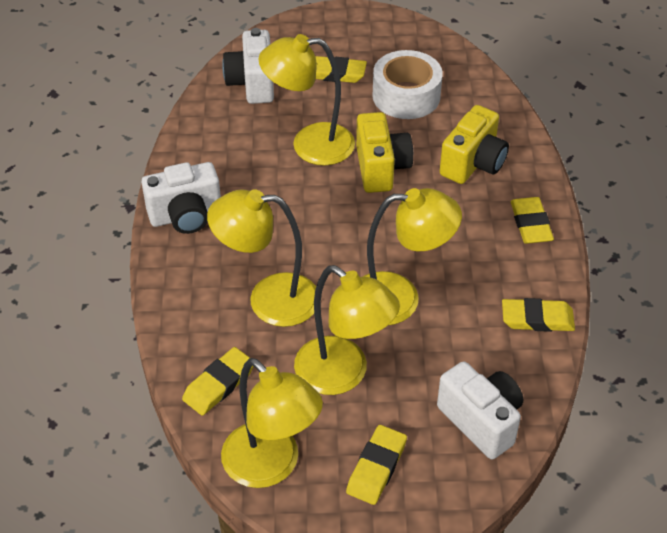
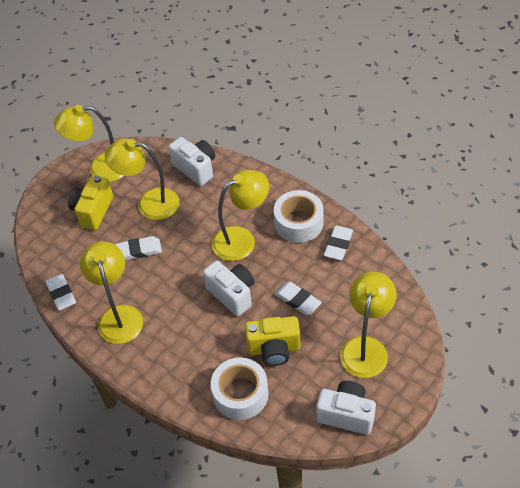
white eraser: none = 0 -> [45,274,76,310] [115,236,162,260] [275,281,322,315] [324,226,353,260] = 4
white tape: [372,50,442,119] = 1 -> [211,358,269,420] [274,190,323,243] = 2
yellow eraser: [182,347,254,416] [316,56,367,83] [346,425,407,505] [502,298,575,332] [511,197,554,244] = 5 -> none = 0

